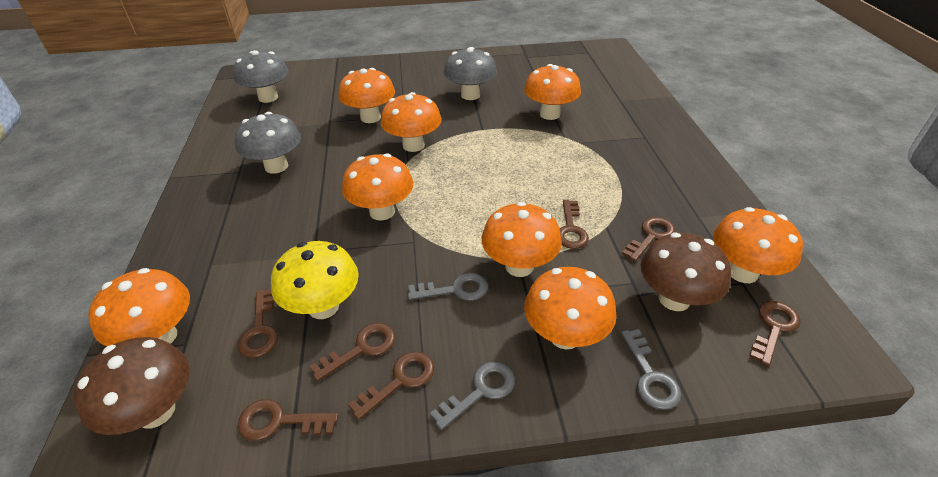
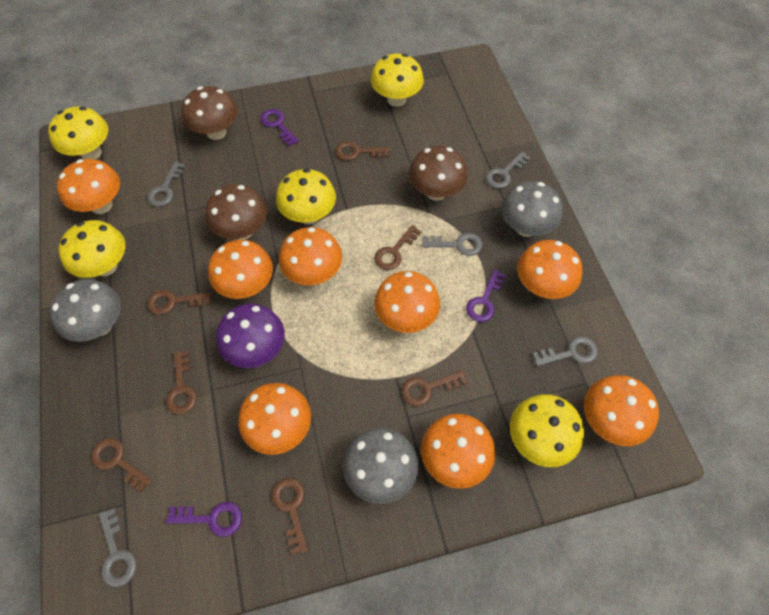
brown mushroom: [74,337,190,435] [641,233,731,311] = 2 -> [182,86,238,140] [205,184,267,240] [409,146,468,201] = 3
grey key: [408,273,488,301] [430,362,515,430] [621,329,681,410] = 3 -> [99,508,137,587] [147,162,185,207] [422,233,482,256] [486,152,530,189] [533,336,598,366] = 5
purple key: none = 0 -> [166,502,242,537] [261,109,299,146] [466,269,506,322] = 3
purple mushroom: none = 0 -> [216,303,285,368] = 1
yellow mushroom: [271,241,359,319] = 1 -> [48,107,108,159] [59,220,125,278] [276,169,336,224] [371,54,424,107] [510,394,584,467] = 5

